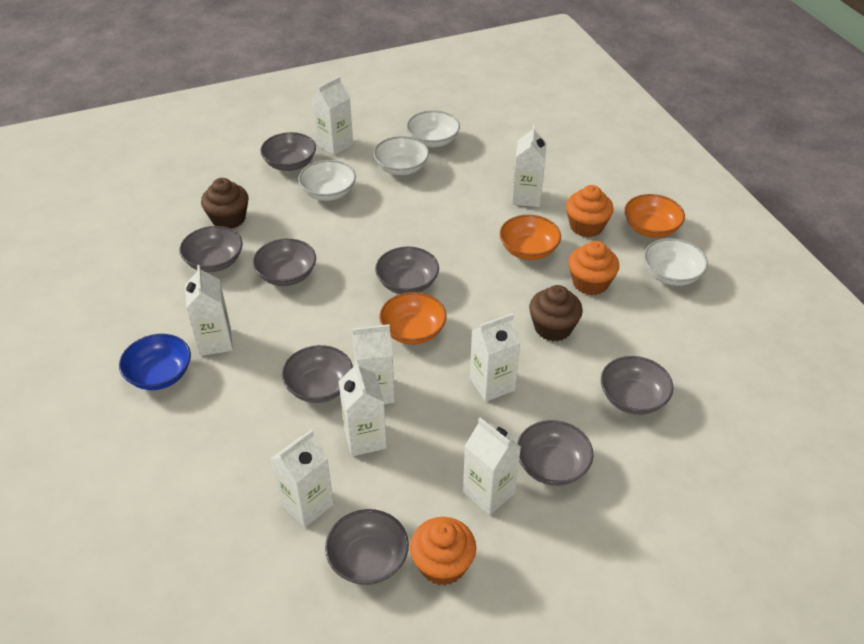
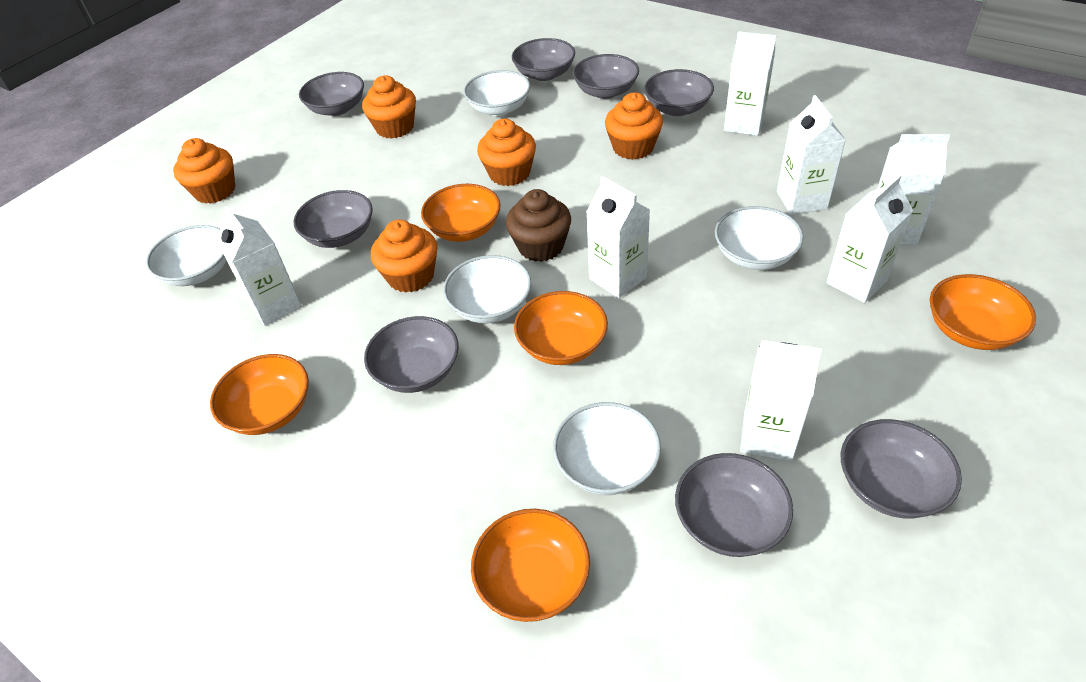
blue bowl: [119,334,191,390] = 1 -> none = 0
brown cupcake: [201,178,249,229] [529,285,583,341] = 2 -> [506,189,571,262] = 1
orange bowl: [379,292,447,345] [500,215,561,260] [624,194,685,238] = 3 -> [210,354,309,435] [421,184,501,242] [471,509,590,622] [514,291,608,365] [930,274,1036,350] = 5
orange cupcake: [410,517,476,586] [566,185,614,237] [568,241,619,295] = 3 -> [173,138,235,204] [362,75,416,139] [371,220,437,293] [477,119,536,186] [605,92,663,160] = 5
white bowl: [298,160,356,201] [374,136,429,175] [406,110,460,147] [644,238,708,286] = 4 -> [146,225,226,286] [443,255,531,323] [464,70,530,116] [553,402,661,495] [715,206,804,270] = 5
white carton: [185,265,233,356] [271,430,334,527] [312,76,353,155] [339,360,387,456] [352,324,395,404] [463,418,521,515] [470,313,521,402] [512,125,547,207] = 8 -> [216,206,302,326] [586,176,650,298] [724,31,776,136] [740,340,822,461] [777,95,846,215] [826,175,913,303] [877,134,950,245] = 7

